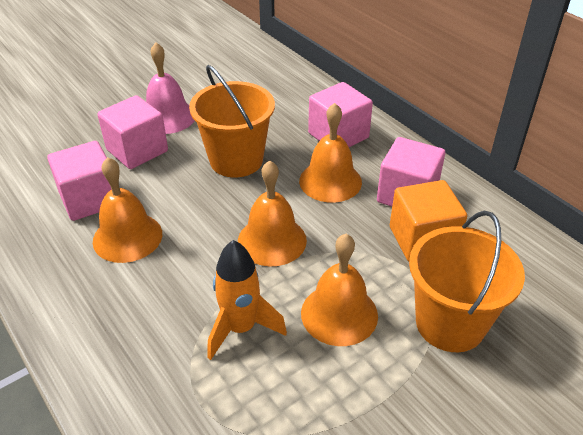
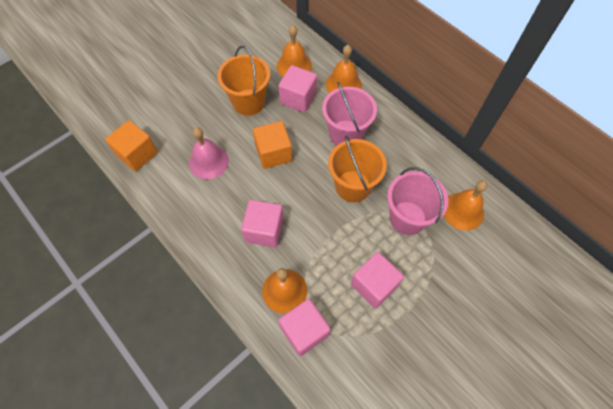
orange cube: [390,180,467,262] = 1 -> [105,120,158,171] [253,121,292,169] = 2
orange rocket: [208,240,287,360] = 1 -> none = 0
pink bucket: none = 0 -> [322,82,377,146] [387,167,448,235] = 2

